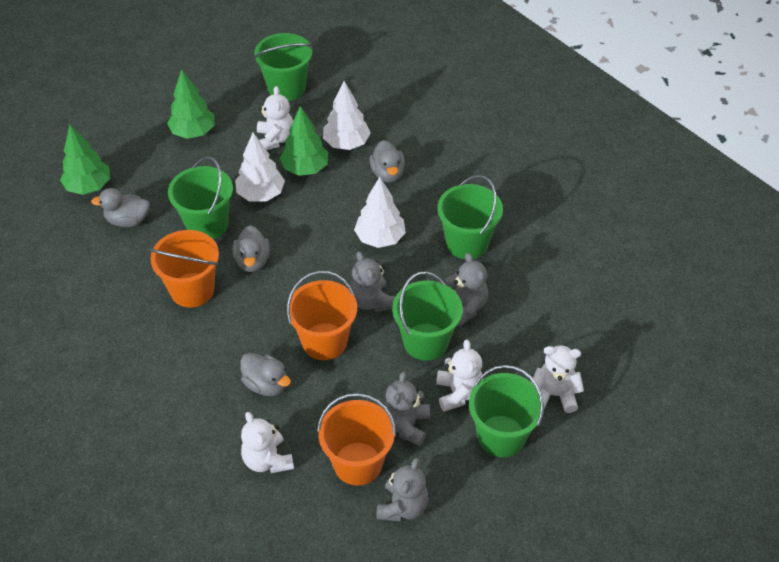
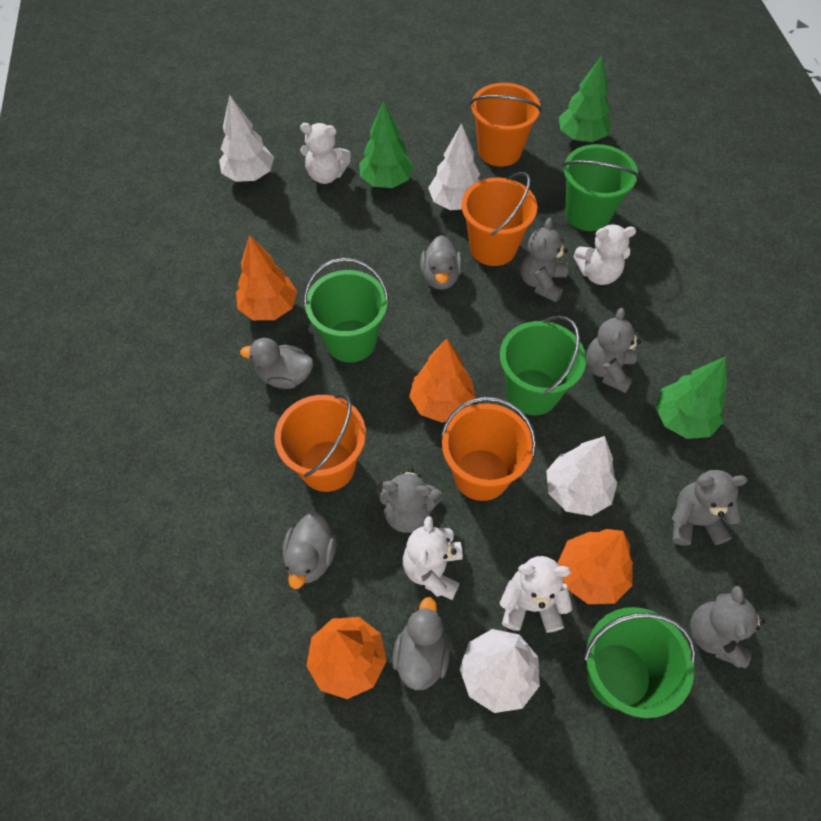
green bucket: [168,157,233,239] [254,33,313,101] [392,272,463,361] [437,175,503,259] [469,365,544,457] = 5 -> [304,258,389,362] [500,316,586,415] [563,144,639,231] [584,607,696,718] = 4
grey teddy bear: [350,251,395,312] [376,458,429,522] [384,371,430,446] [447,253,488,326] = 4 -> [377,468,443,533] [520,218,568,302] [586,308,641,393] [672,470,748,545] [690,586,765,669] = 5
orange bucket: [150,230,219,308] [287,271,357,360] [317,393,396,485] = 3 -> [274,394,366,492] [441,397,536,501] [461,172,537,266] [470,83,542,167] = 4
orange tree: none = 0 -> [236,235,297,320] [306,617,387,699] [409,339,476,423] [558,529,633,604] = 4
white tree: [235,133,285,201] [323,81,371,150] [354,177,406,248] = 3 -> [219,95,274,182] [428,123,480,210] [460,629,540,713] [546,436,617,516] = 4

